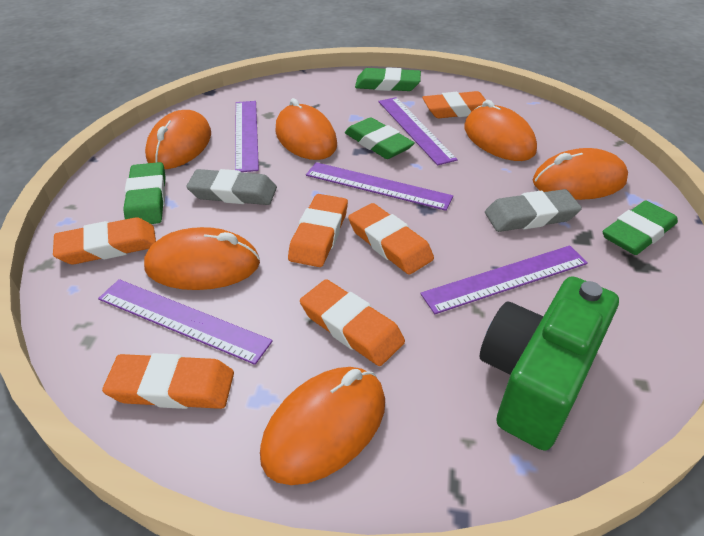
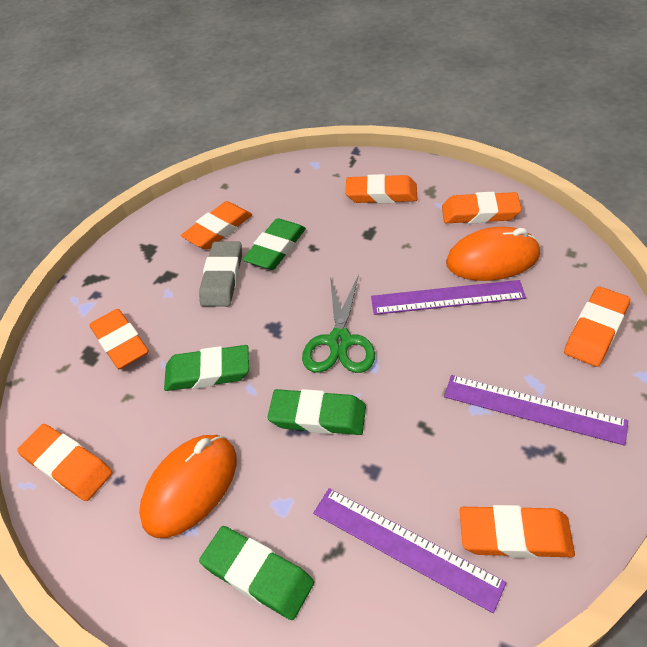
green camera: [480,276,619,451] = 1 -> none = 0
green scissors: none = 0 -> [302,275,375,373] = 1
grey eraser: [186,169,277,205] [485,189,582,232] = 2 -> [199,241,242,307] = 1
orange eraser: [53,217,156,264] [102,353,234,409] [288,194,348,267] [300,279,405,366] [348,203,434,275] [422,91,486,118] = 6 -> [17,424,113,501] [89,309,149,369] [181,201,252,250] [345,174,417,203] [442,192,522,224] [460,505,575,558] [564,286,631,367] = 7
orange mouse: [144,227,260,290] [145,110,211,169] [260,367,385,485] [275,98,337,160] [464,100,537,161] [533,148,628,200] = 6 -> [139,435,237,538] [446,227,540,281] = 2
purple ruler: [98,279,273,365] [235,101,259,172] [306,162,453,211] [378,97,458,165] [420,246,588,314] = 5 -> [313,488,507,613] [371,280,526,315] [444,375,628,446] = 3

